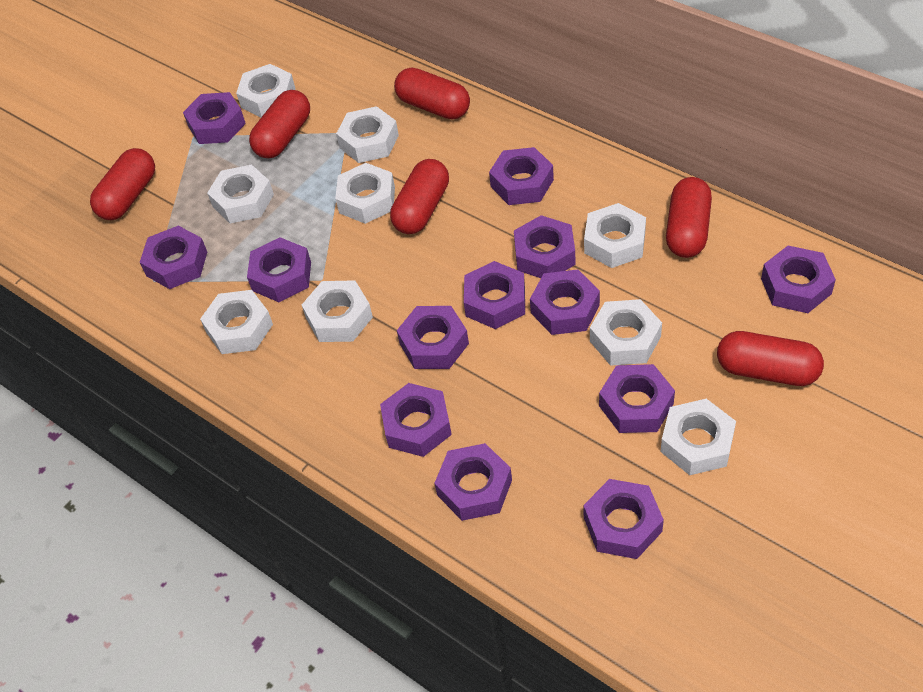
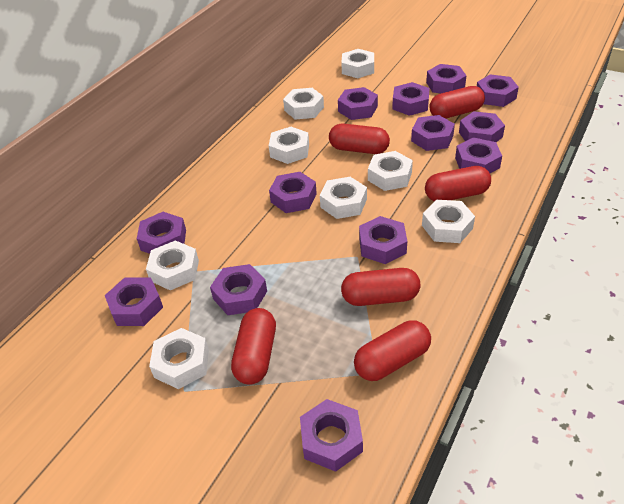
white nut: [200,290,273,354] [207,164,274,223] [236,64,295,117] [302,280,373,342] [335,163,395,224] [336,106,399,163] [584,203,646,268] [590,299,662,366] [661,399,736,475] = 9 -> [146,240,199,290] [149,328,209,389] [269,127,309,164] [283,88,324,120] [320,177,367,219] [341,49,374,78] [368,151,413,191] [422,200,475,243] = 8

